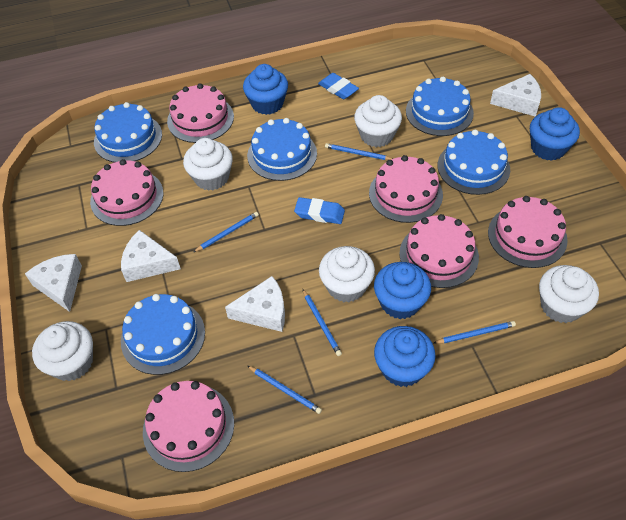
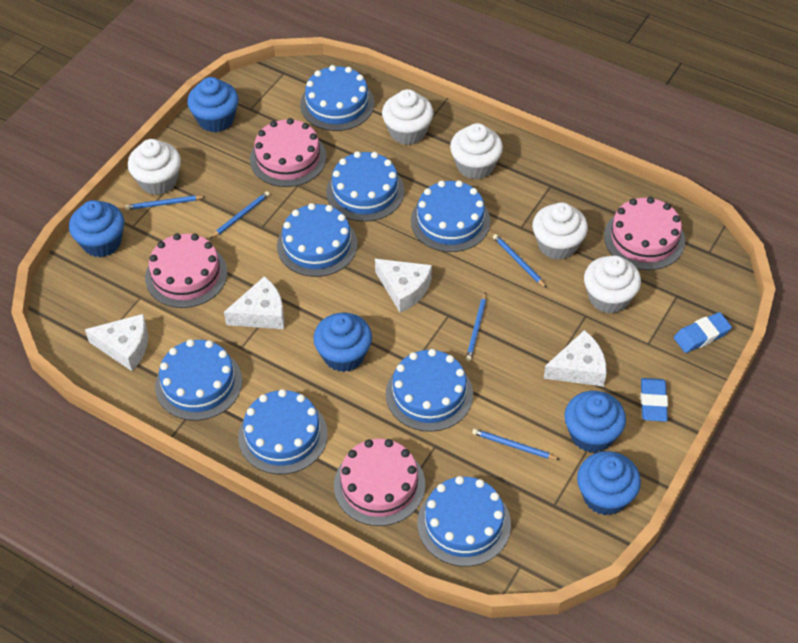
blue cake: [94,102,162,162] [121,294,205,375] [247,118,317,181] [406,77,474,136] [438,130,510,195] = 5 -> [155,339,242,421] [238,389,328,474] [277,203,358,277] [300,65,374,131] [326,151,404,222] [386,349,473,432] [411,180,491,252] [418,476,511,567] = 8
blue cupcake: [243,64,288,115] [374,262,431,319] [374,326,436,387] [530,107,580,161] = 4 -> [69,200,124,257] [187,77,238,132] [313,313,372,372] [564,391,626,453] [577,451,641,515] = 5
pink cake: [90,159,163,226] [143,381,234,472] [167,84,234,143] [369,155,443,223] [399,214,479,288] [488,196,568,268] = 6 -> [145,233,227,308] [250,118,327,187] [334,439,425,526] [604,197,685,270] = 4

